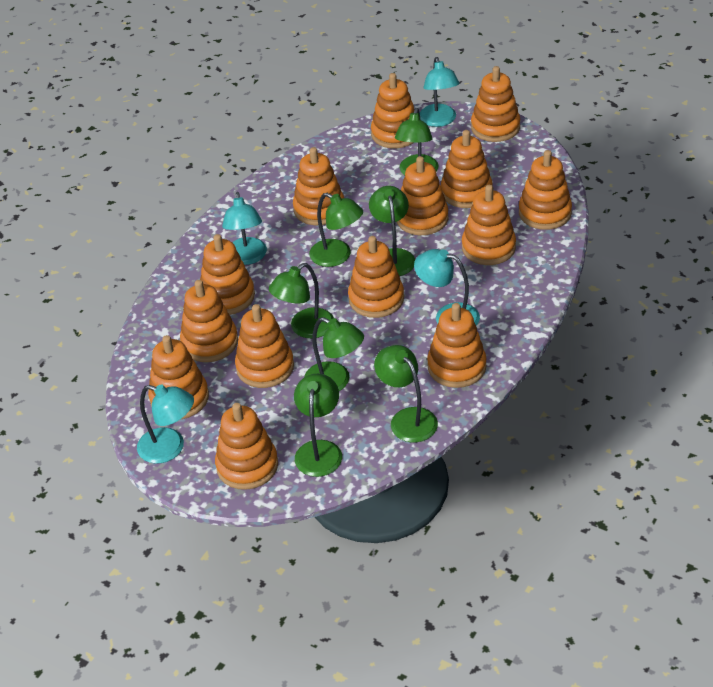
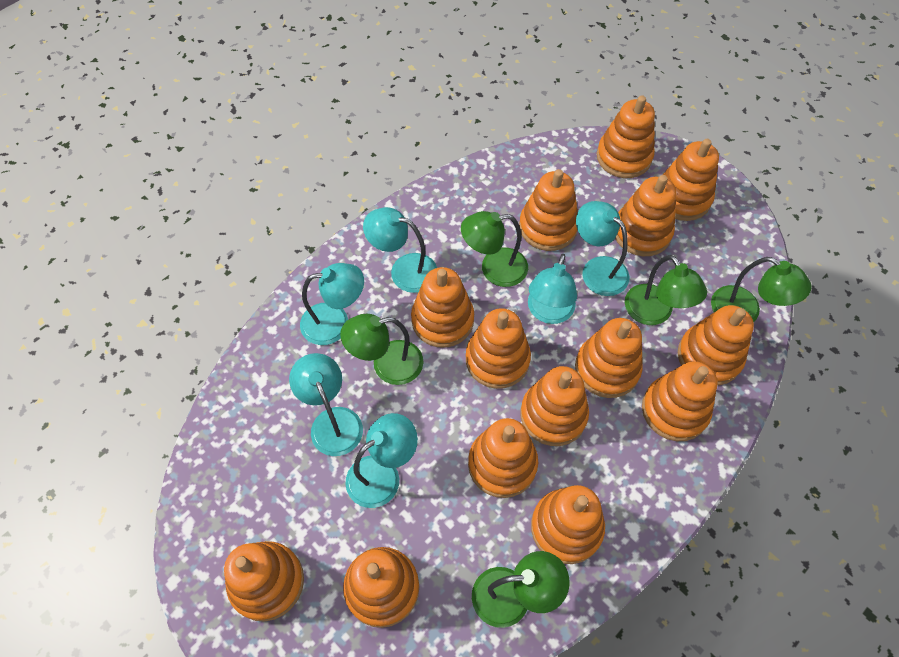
green lamp: [269,263,334,338] [294,374,342,477] [304,317,364,391] [309,193,363,267] [369,186,415,276] [374,345,438,442] [395,108,438,175] = 7 -> [340,314,423,385] [461,211,528,287] [472,551,570,628] [625,255,707,325] [711,257,812,322] = 5
turquoise lamp: [137,384,194,464] [222,192,267,265] [414,249,480,326] [420,57,460,127] = 4 -> [289,353,363,456] [300,263,364,345] [345,413,418,508] [363,207,437,293] [528,254,577,324] [576,201,629,296] = 6

